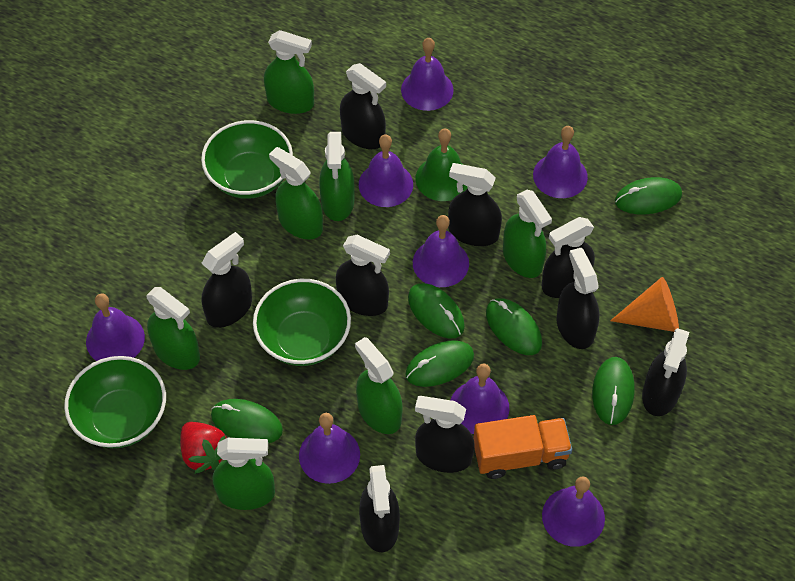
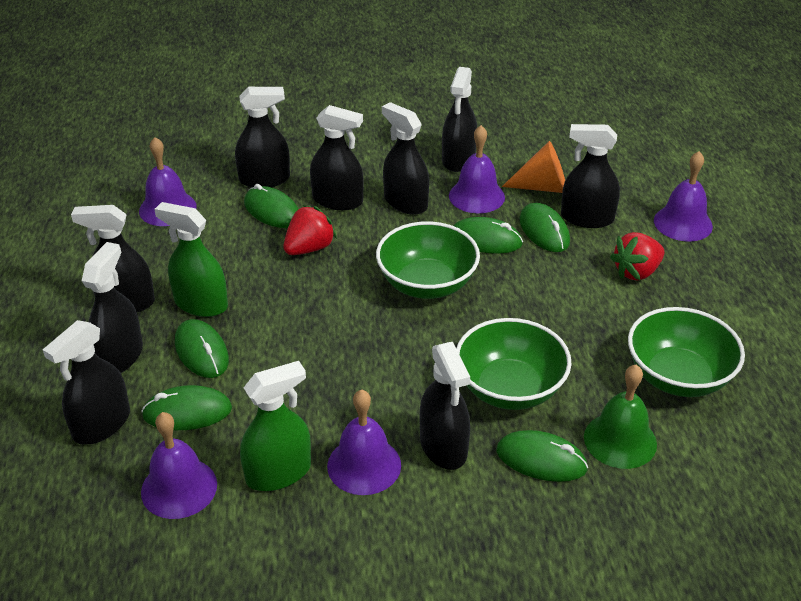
green spray bottle: [146,287,200,370] [213,438,275,510] [264,30,314,114] [269,147,323,239] [319,132,355,221] [355,337,403,434] [503,190,552,278] = 7 -> [154,202,228,317] [240,361,311,491] = 2
orange truck: [473,415,572,479] = 1 -> none = 0
purple bell: [86,294,145,361] [299,413,360,484] [359,134,413,207] [401,38,454,111] [413,215,469,287] [450,364,509,434] [533,126,588,198] [542,476,605,547] = 8 -> [139,137,197,226] [141,412,217,519] [327,389,401,495] [449,125,505,213] [654,151,713,242] = 5
red strawberry: [180,422,227,474] = 1 -> [283,205,337,255] [610,232,665,281] = 2

